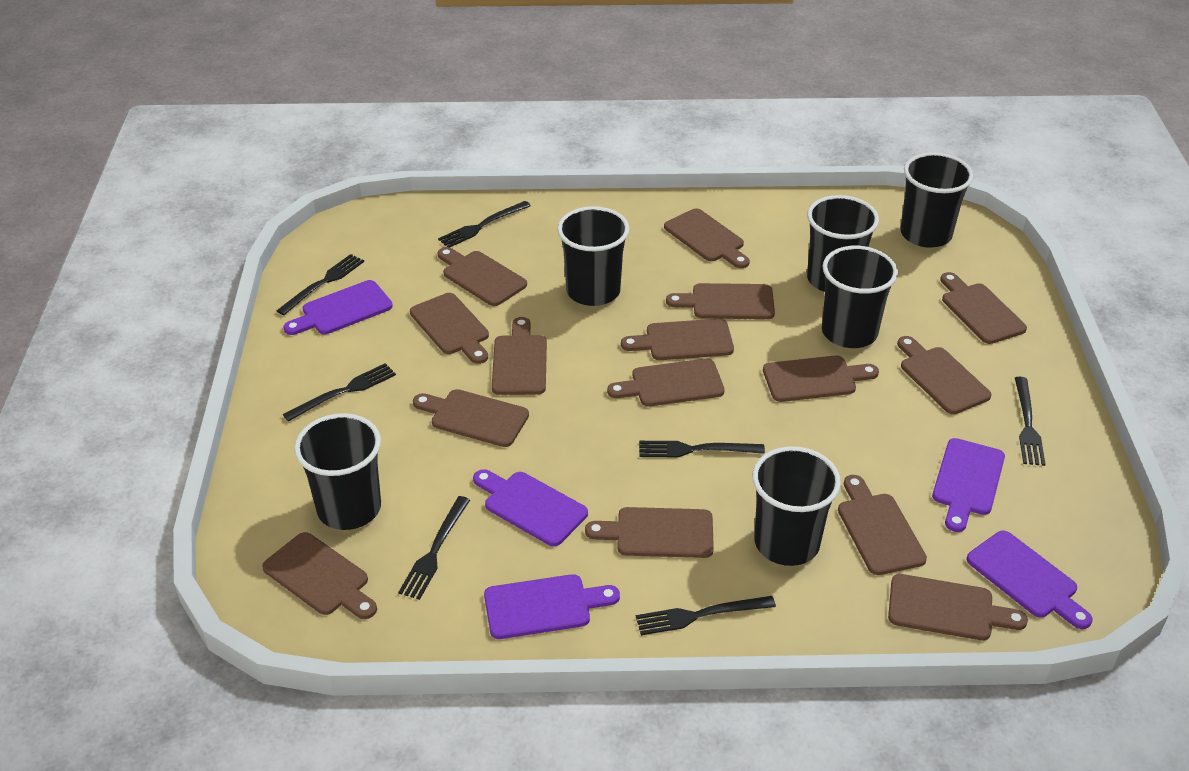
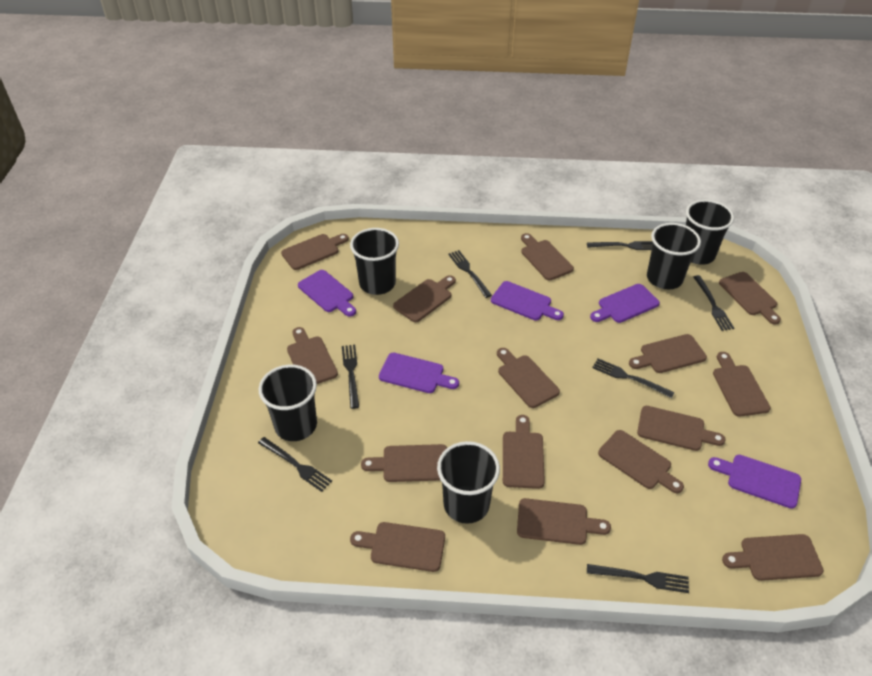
black cup: [294,413,381,530] [557,206,629,306] [752,446,841,566] [807,195,879,292] [822,246,898,348] [900,152,974,248] = 6 -> [259,365,317,441] [350,228,399,295] [437,441,500,524] [647,223,701,289] [686,200,734,265] = 5

